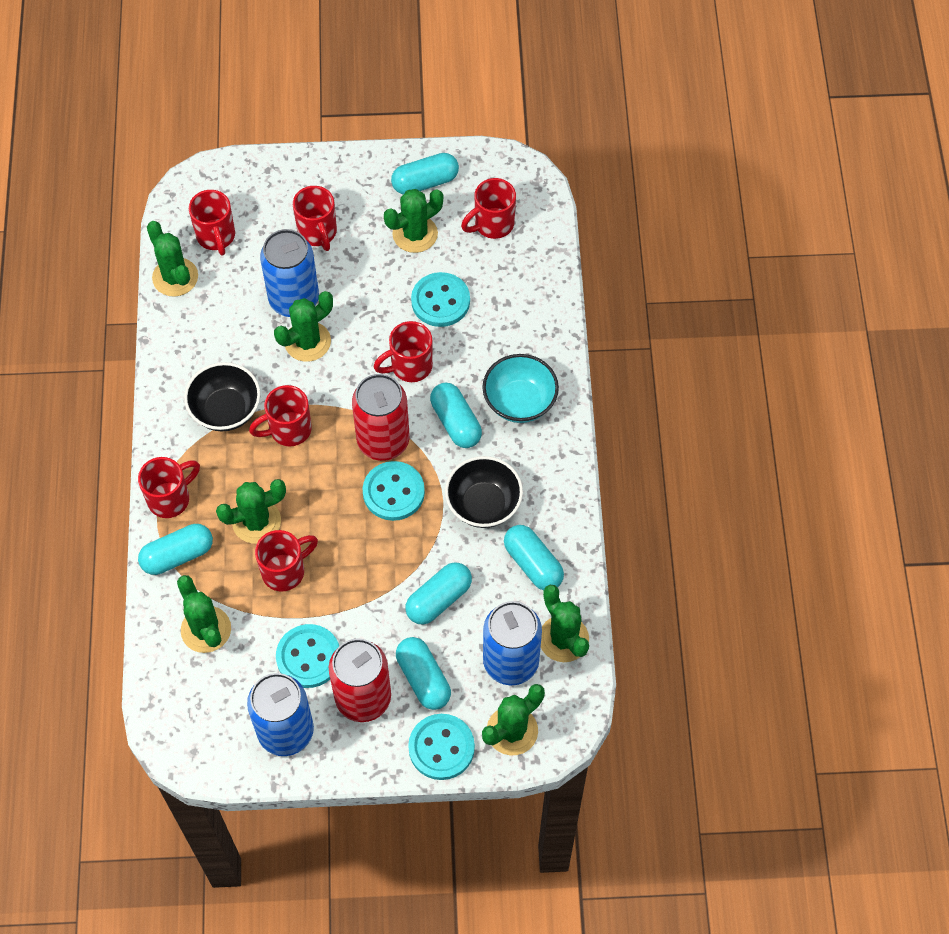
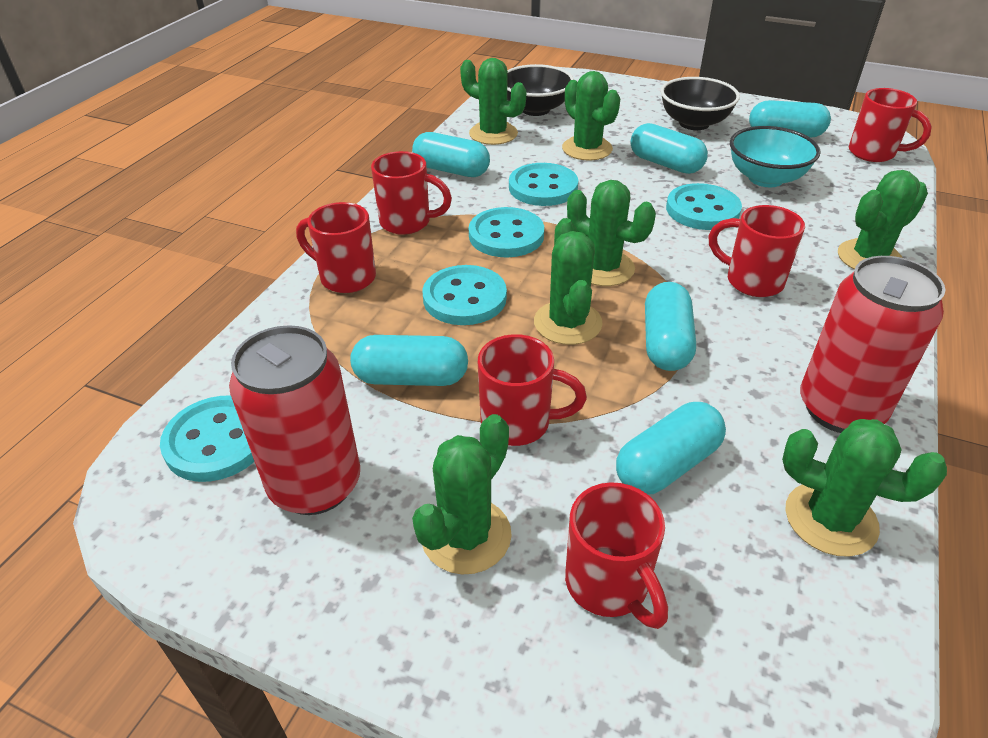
blue can: [247,673,314,756] [260,229,319,317] [483,601,542,685] = 3 -> none = 0
red mug: [138,457,200,518] [189,190,235,256] [249,385,312,446] [255,530,318,591] [293,186,337,251] [374,321,433,382] [461,178,516,239] = 7 -> [296,202,376,293] [371,151,452,235] [478,334,587,446] [565,482,668,629] [709,205,805,297] [849,88,932,162] = 6
turquoise button: [276,624,339,688] [362,461,425,521] [408,714,475,780] [411,272,470,327] = 4 -> [160,396,255,482] [422,265,507,325] [469,207,544,258] [509,163,578,206] [666,183,742,230] = 5

